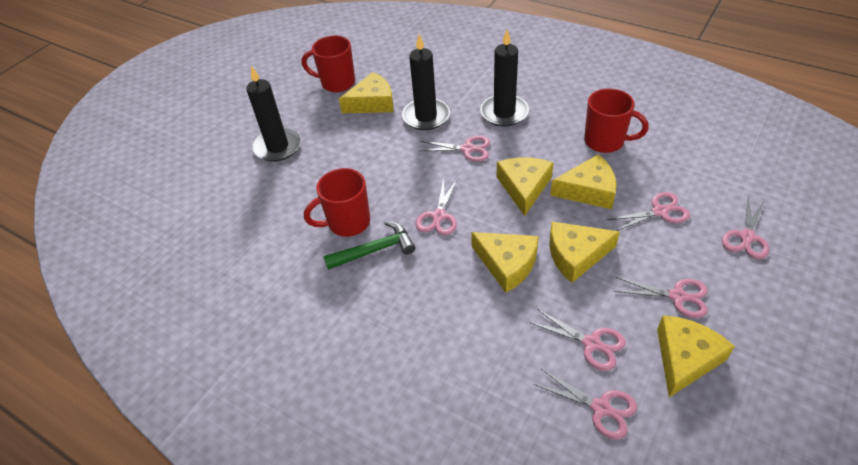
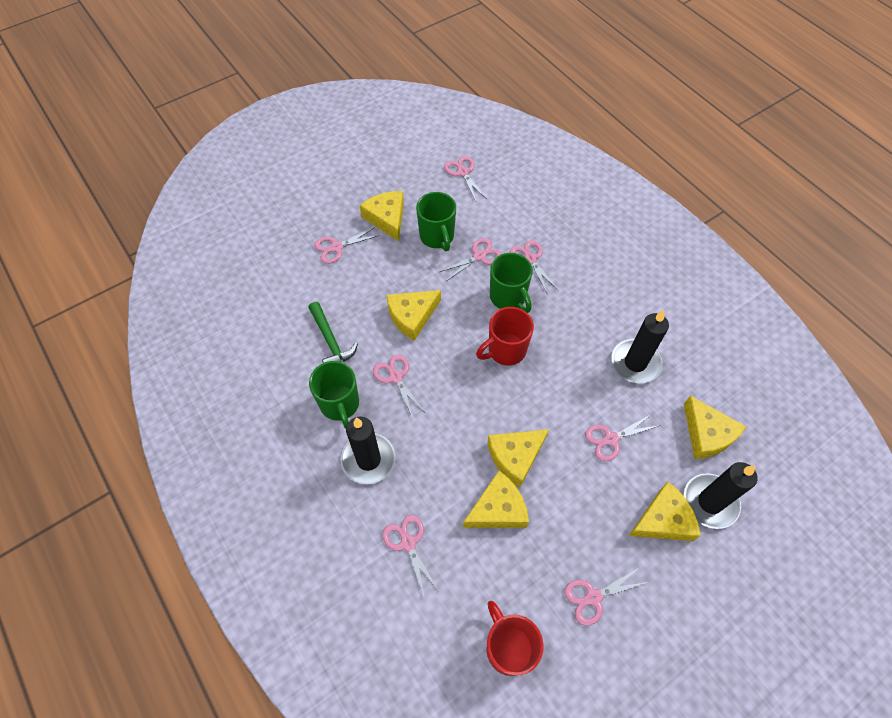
green mug: none = 0 -> [309,361,359,429] [416,192,456,251] [490,253,533,313] = 3
pink scissors: [416,178,458,236] [419,136,490,162] [529,309,626,371] [533,369,637,440] [607,192,690,231] [614,277,708,318] [722,196,769,259] = 7 -> [314,227,380,264] [373,354,425,418] [382,515,440,599] [440,238,502,281] [444,156,487,201] [510,240,558,293] [564,568,648,626] [585,414,658,461] = 8
red mug: [302,36,355,92] [304,168,370,237] [584,88,649,153] = 3 -> [476,307,534,365] [486,601,543,676] = 2

